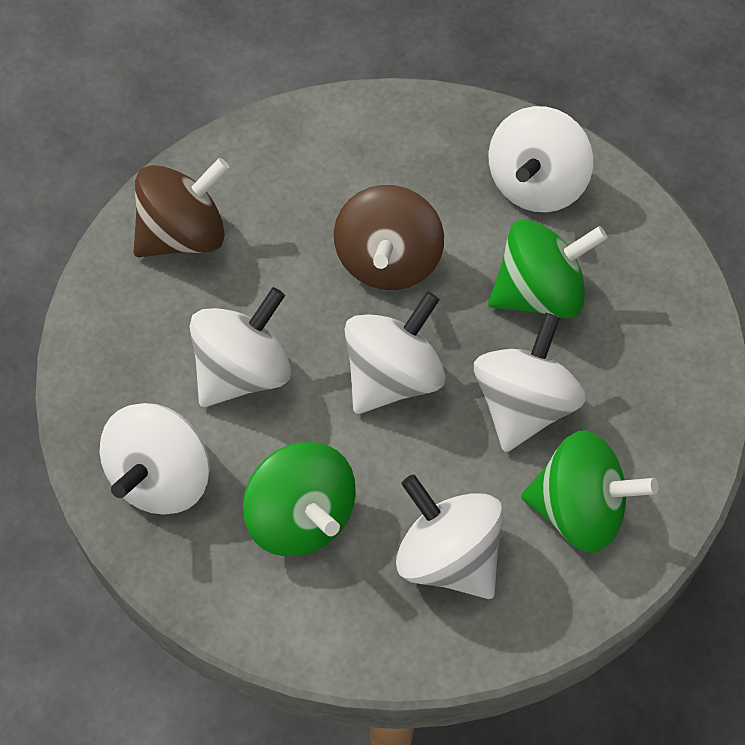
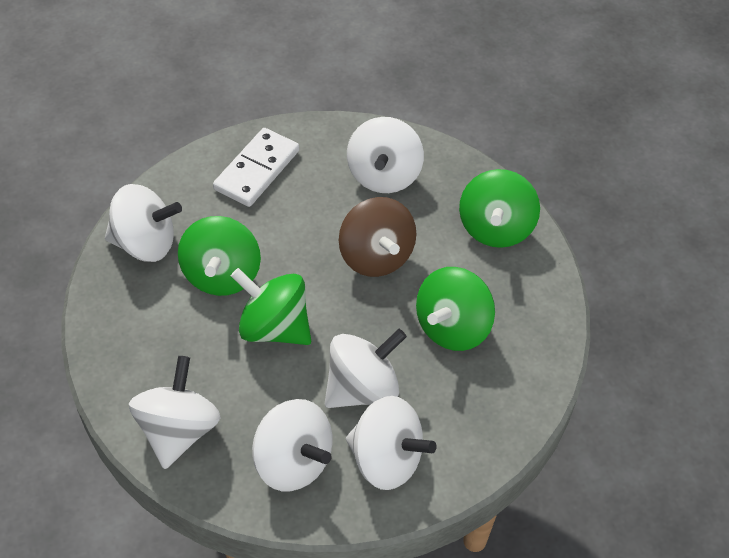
brown spinning top: [133,158,230,257] [334,185,444,290] = 2 -> [339,197,416,277] = 1
green spinning top: [243,442,356,556] [488,219,607,318] [521,430,658,553] = 3 -> [178,216,261,296] [231,268,311,345] [416,267,495,351] [459,169,540,248] = 4
white domino: none = 0 -> [213,128,299,207] = 1

